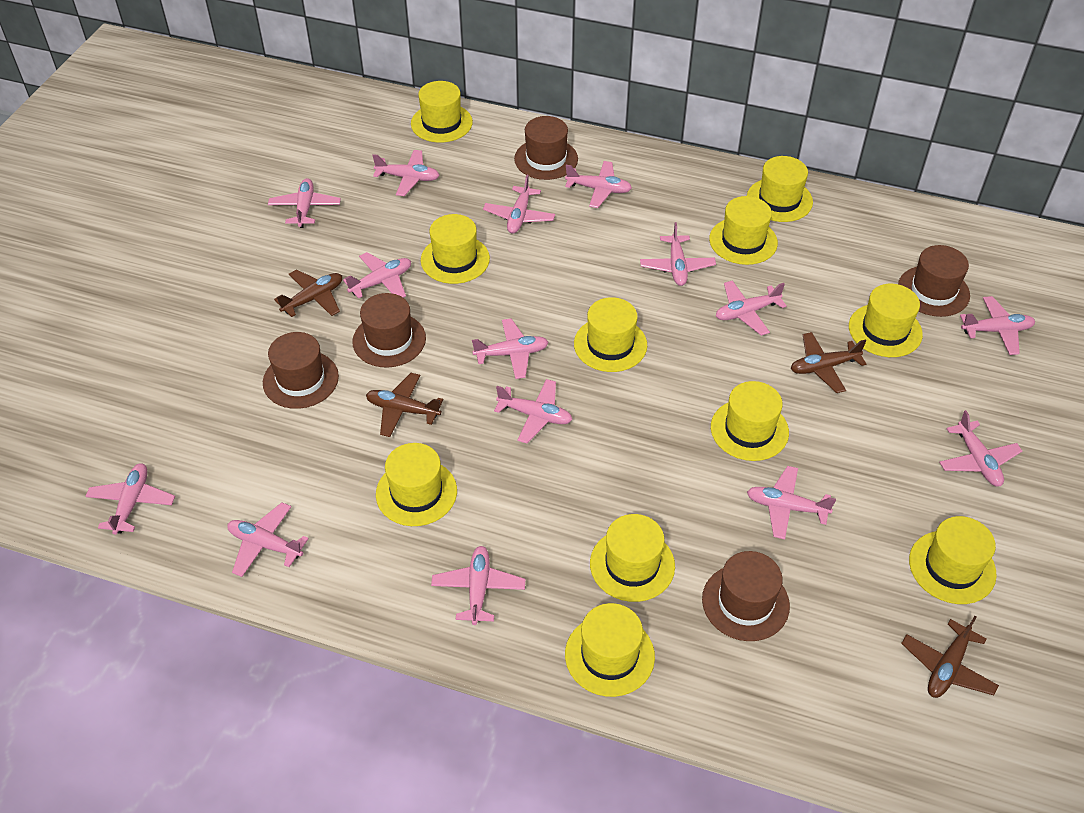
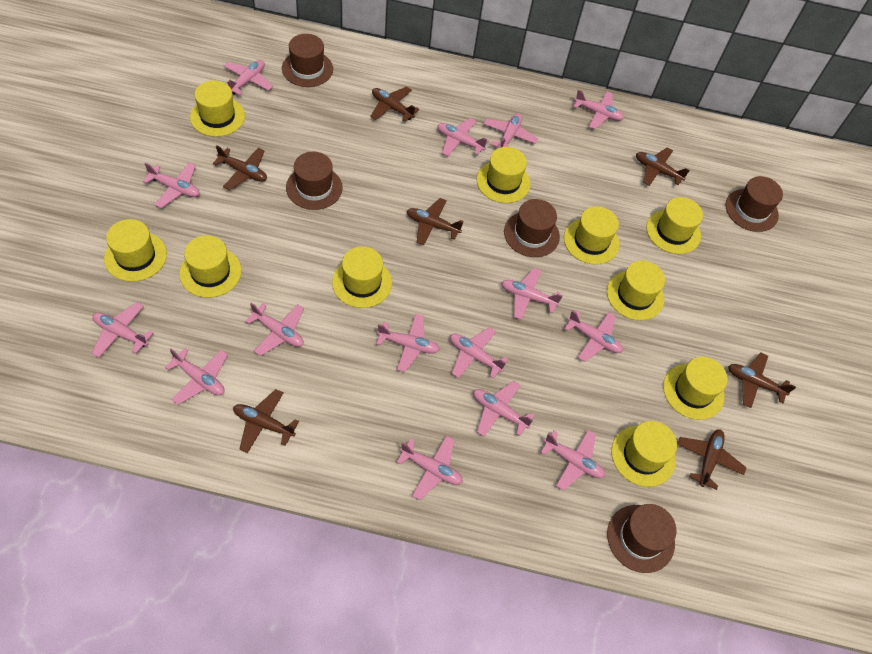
brown plane: [274,269,342,317] [366,373,443,437] [791,332,866,393] [901,616,999,698] = 4 -> [213,145,267,190] [233,389,299,453] [370,87,419,122] [407,198,464,245] [636,147,690,186] [677,429,746,490] [728,352,796,408] = 7
yellow hat: [376,443,457,526] [411,81,473,143] [421,214,490,284] [565,603,655,697] [574,297,647,372] [590,514,675,602] [709,196,778,265] [711,381,789,461] [747,156,813,222] [849,284,923,357] [909,516,997,604] = 11 -> [104,219,167,282] [179,235,242,298] [190,80,245,137] [332,246,392,308] [477,147,531,203] [564,206,619,265] [607,260,665,320] [611,421,677,487] [646,197,703,254] [663,357,728,420] = 10

